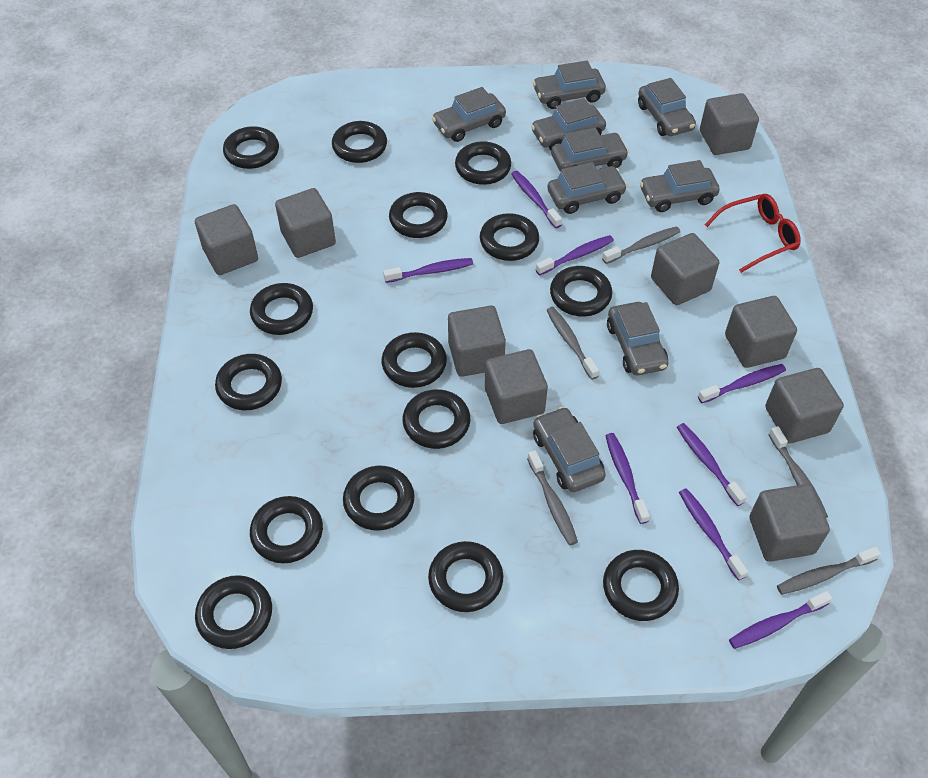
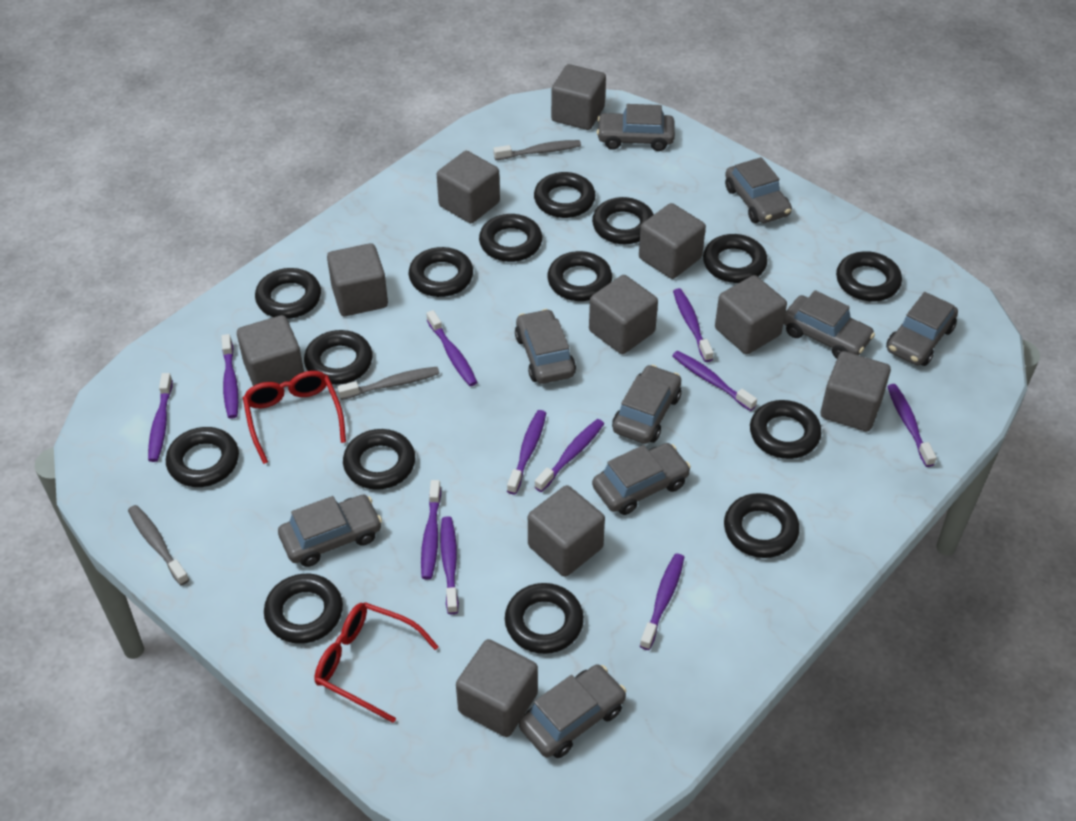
grey cube: [195,204,258,275] [275,188,336,258] [448,306,506,377] [485,349,548,424] [651,233,719,305] [700,93,759,155] [725,296,797,368] [749,484,830,562] [765,368,844,444] = 9 -> [237,315,304,386] [327,243,388,316] [437,151,500,223] [456,639,538,737] [528,485,605,577] [551,64,606,130] [589,275,658,354] [639,203,706,279] [715,275,787,354] [821,351,891,432] = 10
grey toothbrush: [527,450,578,546] [547,307,599,380] [602,226,680,264] [768,426,828,518] [777,547,881,595] = 5 -> [128,505,189,585] [337,367,440,400] [493,140,581,160] = 3
purple toothbrush: [383,258,473,283] [511,171,562,228] [536,235,614,276] [605,433,650,524] [677,423,747,506] [679,488,748,581] [698,364,786,403] [729,591,832,649] = 8 -> [148,373,173,462] [221,334,239,419] [421,480,441,580] [426,310,477,386] [440,516,459,614] [507,410,546,494] [534,419,604,492] [640,553,684,650] [672,351,757,411] [673,288,714,362] [887,384,936,467] = 11
red glasses: [705,194,801,273] = 1 -> [243,371,346,464] [314,602,439,723] = 2

